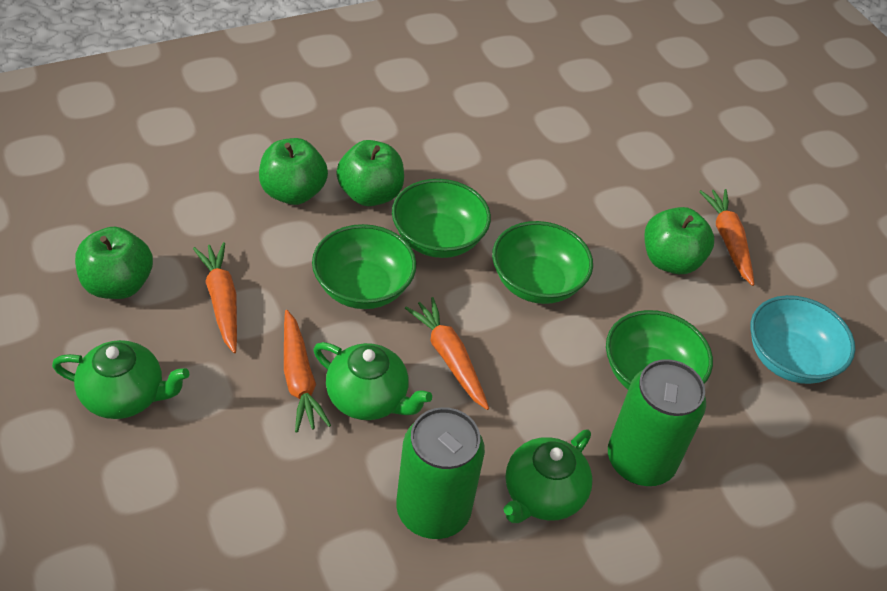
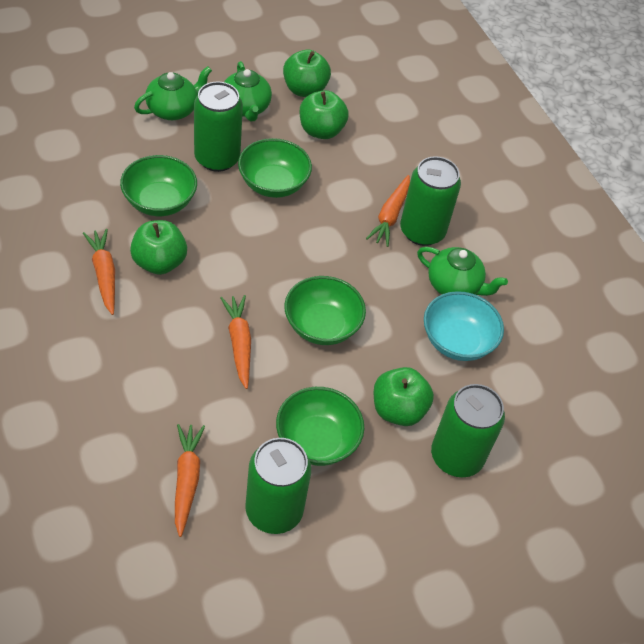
green can: [396,407,485,539] [608,359,706,486] = 2 -> [194,82,243,172] [245,438,311,534] [400,156,461,246] [431,384,505,477] = 4

